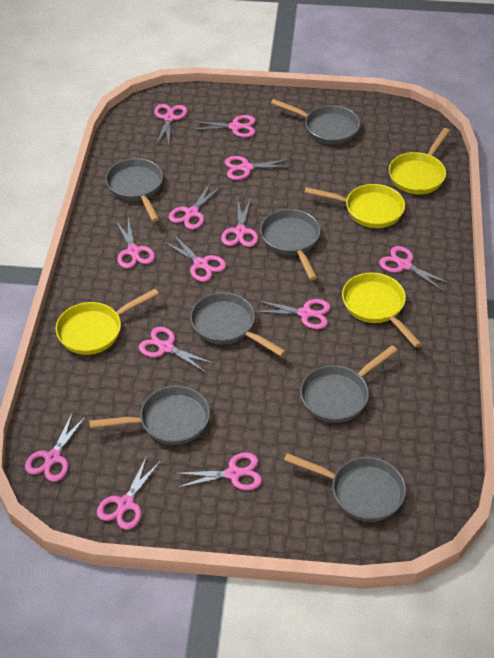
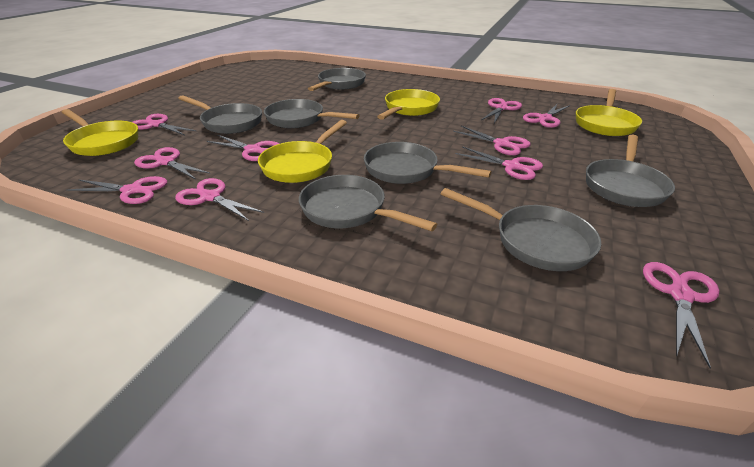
pink scissors: [25,411,87,482] [97,456,161,530] [115,218,155,269] [139,327,215,373] [154,104,187,145] [163,234,226,282] [169,182,222,229] [174,452,262,490] [191,115,255,137] [221,198,258,247] [225,156,293,180] [254,299,330,329] [379,246,451,291] = 13 -> [66,176,167,204] [132,114,196,135] [134,147,210,180] [175,178,264,221] [207,135,279,161] [453,126,531,155] [455,146,543,180] [481,98,522,123] [523,104,570,128] [643,262,720,369] = 10

